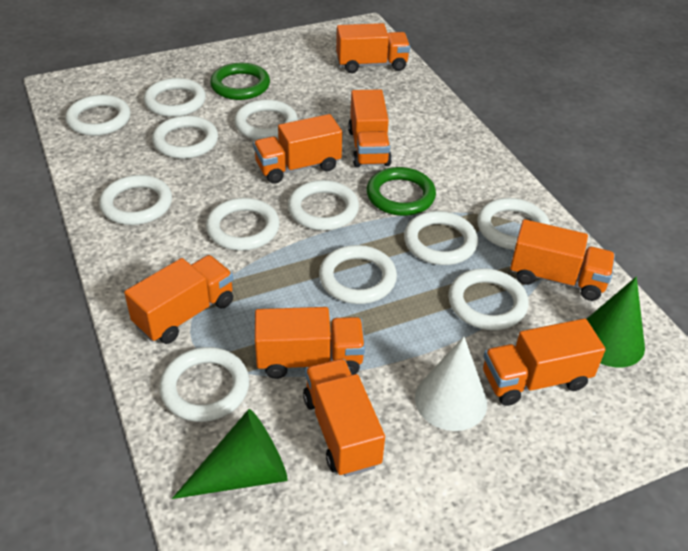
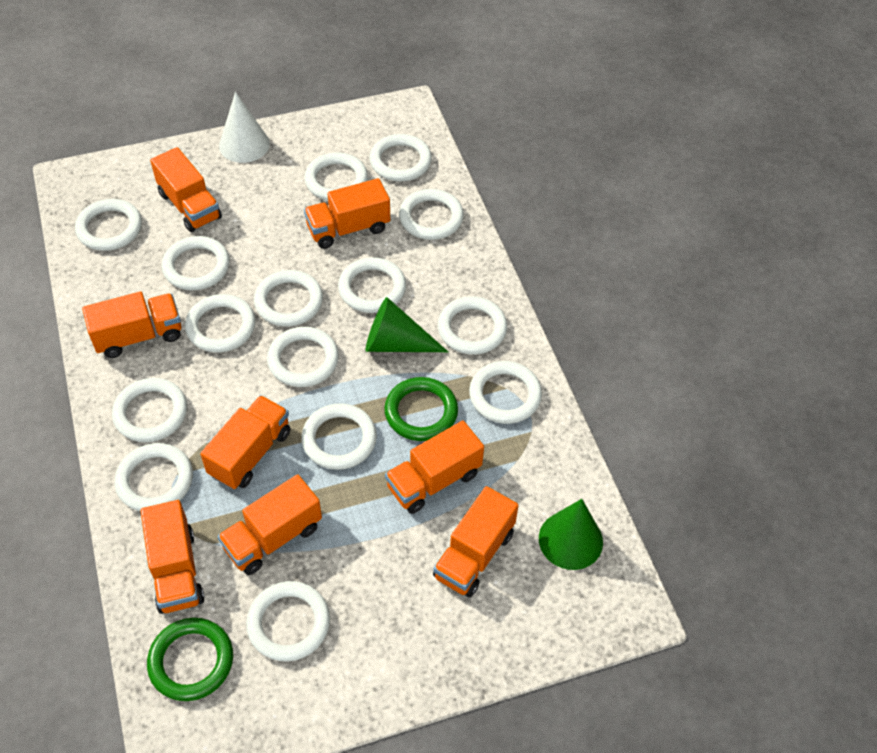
white ring: [65,95,131,136] [99,175,172,225] [144,78,206,117] [152,115,218,159] [159,347,249,422] [206,198,280,251] [234,99,298,140] [288,180,359,231] [319,245,397,304] [404,211,478,265] [448,268,529,330] [477,198,550,250] = 12 -> [75,199,142,251] [112,378,187,442] [115,443,193,511] [162,236,230,290] [185,294,256,352] [246,581,330,662] [254,270,323,327] [267,327,339,387] [301,403,377,470] [304,153,368,200] [338,257,406,313] [369,134,432,182] [399,189,464,240] [438,296,507,355] [469,361,542,424] = 15

